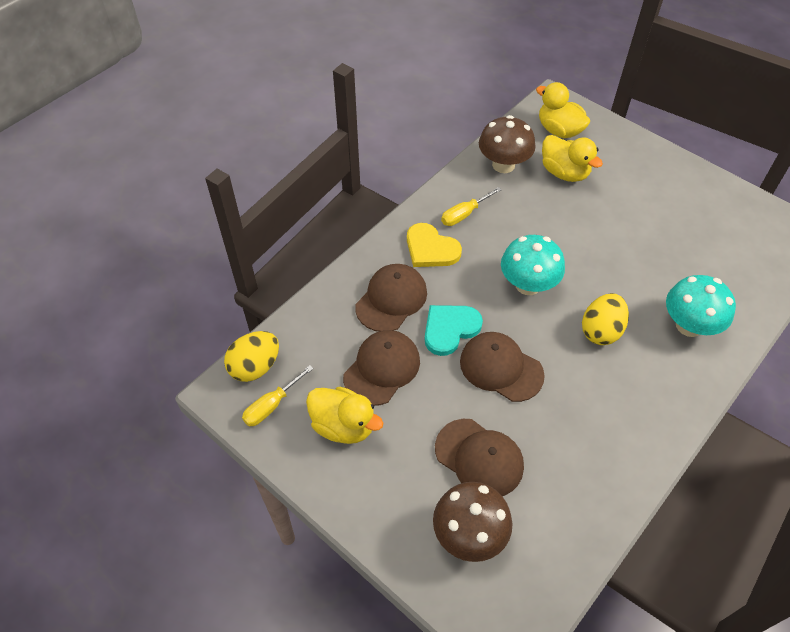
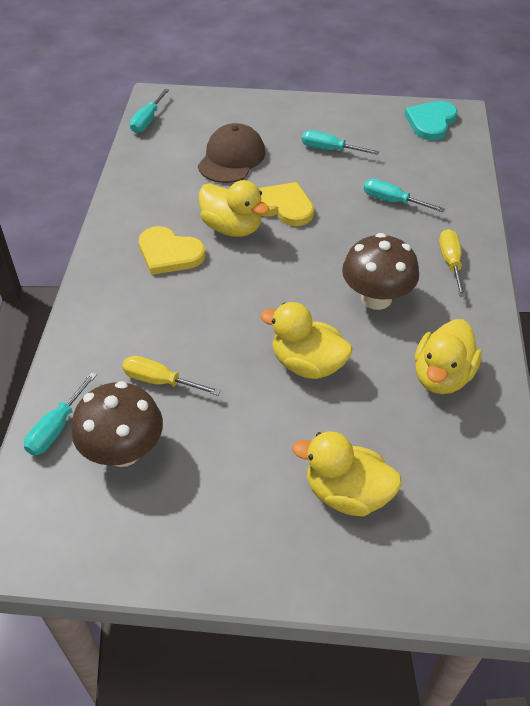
brown cap: [343,330,420,406] [355,264,427,332] [435,419,524,496] [460,332,545,402] = 4 -> [198,123,265,183] = 1
turquoise mushroom: [501,235,565,295] [666,275,736,337] = 2 -> none = 0
turquoise screwdriver: none = 0 -> [24,372,97,455] [130,89,169,133] [302,130,379,155] [364,179,445,212] = 4
yellow duck: [306,387,383,444] [536,82,590,138] [542,135,603,182] = 3 -> [199,180,269,237] [260,302,353,379] [292,431,402,516] [415,319,482,394] = 4
yellow egg: [224,331,279,382] [582,293,629,345] = 2 -> none = 0
yellow heart: [407,223,462,267] = 1 -> [139,226,206,275] [259,182,314,226] = 2

